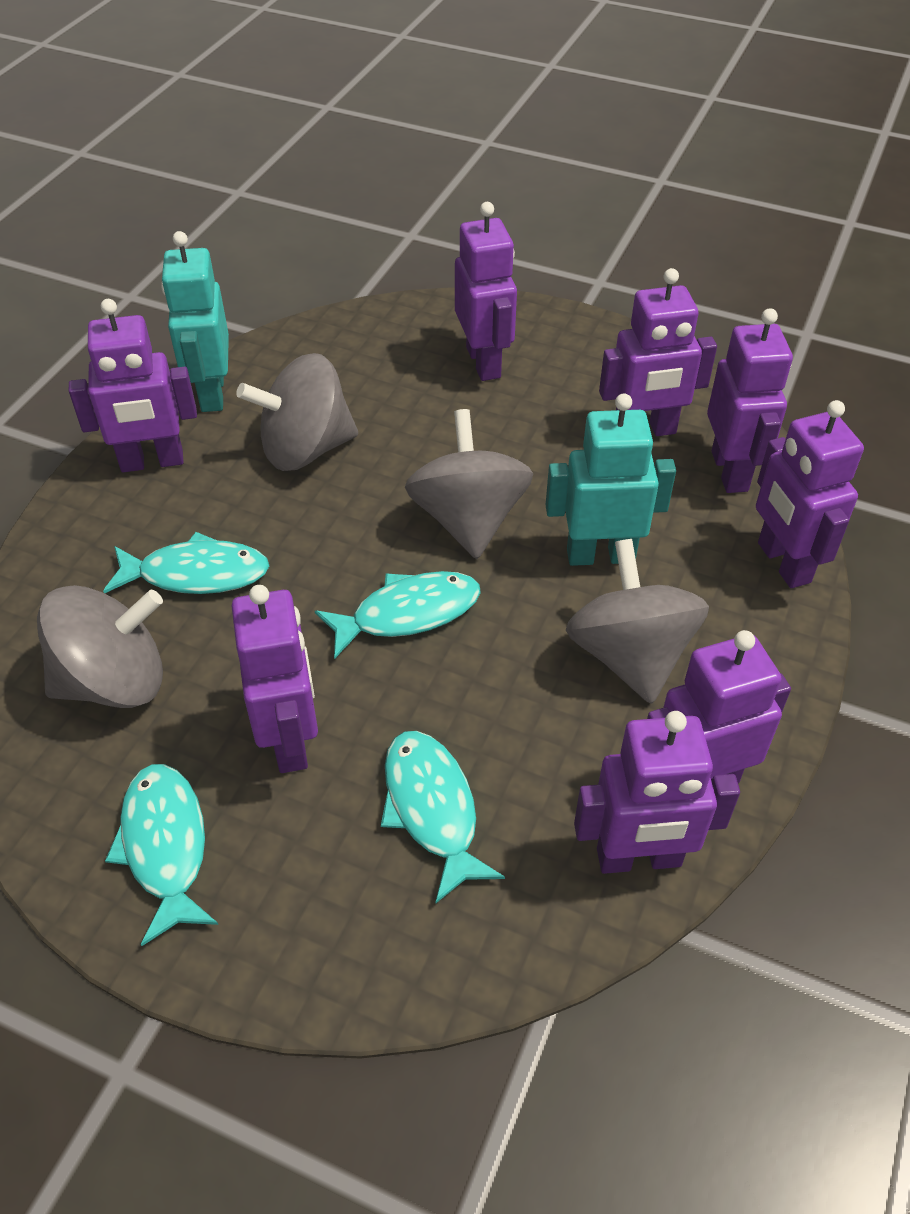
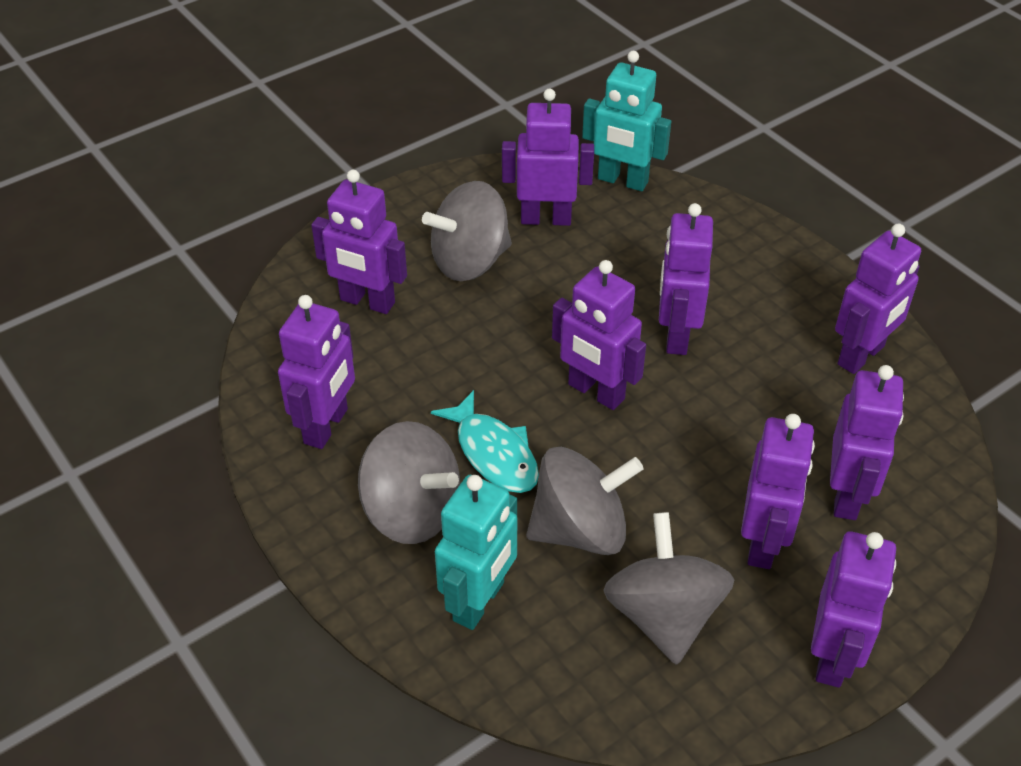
purple robot: [69,299,197,472] [232,585,318,773] [455,202,517,381] [574,711,740,874] [599,268,717,436] [647,630,791,783] [707,308,793,493] [756,400,864,588] = 8 -> [278,295,355,449] [311,170,407,314] [502,88,594,226] [552,260,646,410] [659,203,713,355] [741,414,815,569] [811,531,896,688] [830,365,904,520] [835,224,921,374] = 9
turquoise fish: [103,532,269,594] [105,764,218,946] [315,571,481,659] [381,731,505,904] = 4 -> [431,390,539,493] = 1

